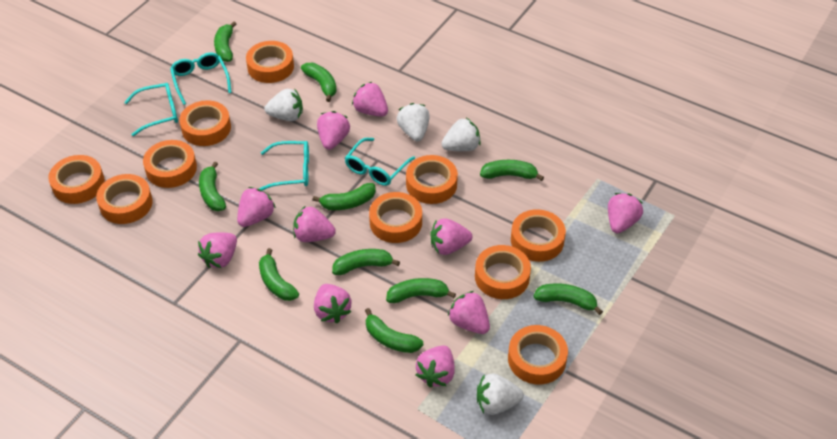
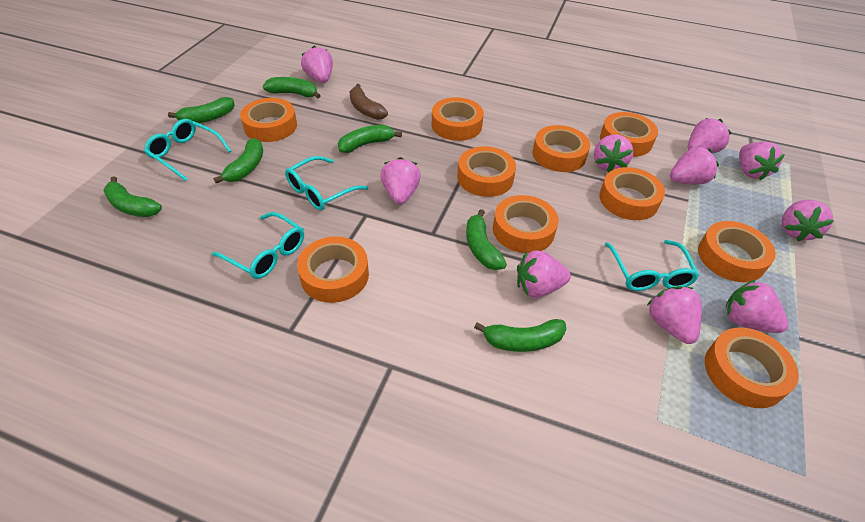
brown banana: none = 0 -> [350,84,388,120] = 1
green banana: [199,161,226,211] [214,21,236,62] [259,248,299,301] [301,63,337,102] [312,183,376,210] [332,249,400,275] [365,308,423,353] [386,278,456,303] [480,160,544,181] [533,283,603,315] = 10 -> [103,176,162,217] [168,97,235,123] [213,138,263,183] [263,77,321,98] [338,125,402,153] [466,209,507,270] [474,319,566,352] = 7
white strawberry: [264,89,303,121] [397,103,430,141] [441,118,481,151] [477,374,524,415] = 4 -> none = 0

